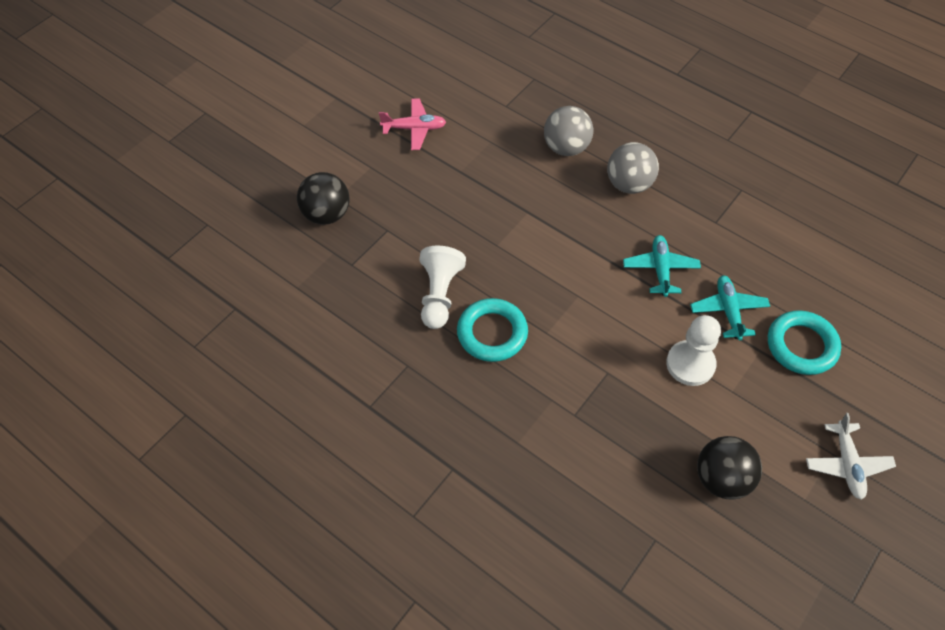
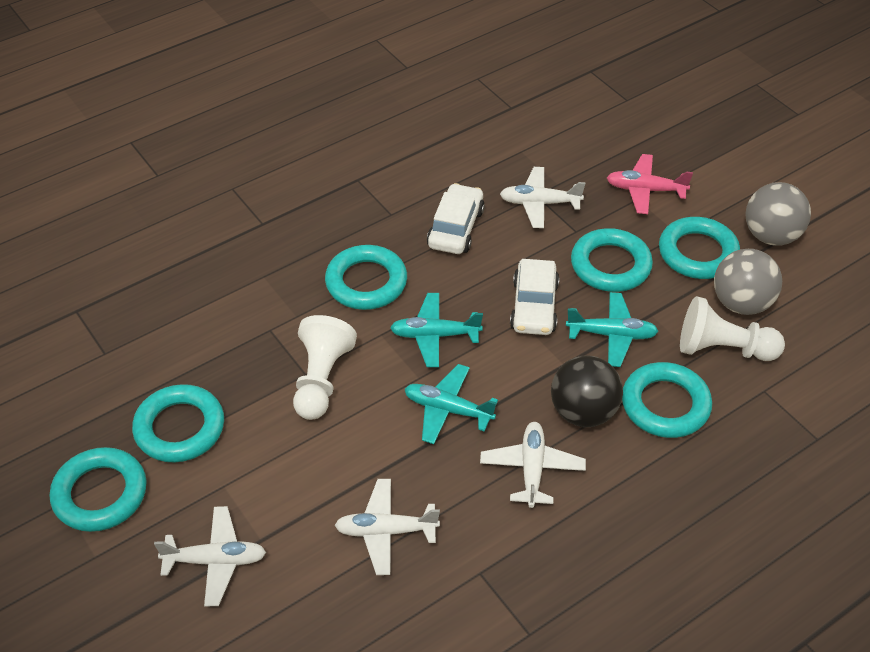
black ball: [297,172,350,225] [697,436,762,500] = 2 -> [551,355,623,427] = 1
turquoise plane: [623,235,701,297] [690,275,770,340] = 2 -> [390,293,483,367] [405,364,498,444] [566,292,658,367] = 3
turquoise ring: [457,298,528,362] [768,310,841,375] = 2 -> [50,447,147,532] [132,384,224,462] [325,245,407,310] [571,228,653,292] [622,362,712,438] [659,217,740,279] = 6
white car: none = 0 -> [427,183,485,254] [510,259,559,335] = 2
white plane: [806,413,896,500] = 1 -> [154,506,266,607] [335,479,440,575] [480,422,586,508] [500,167,585,228] = 4

